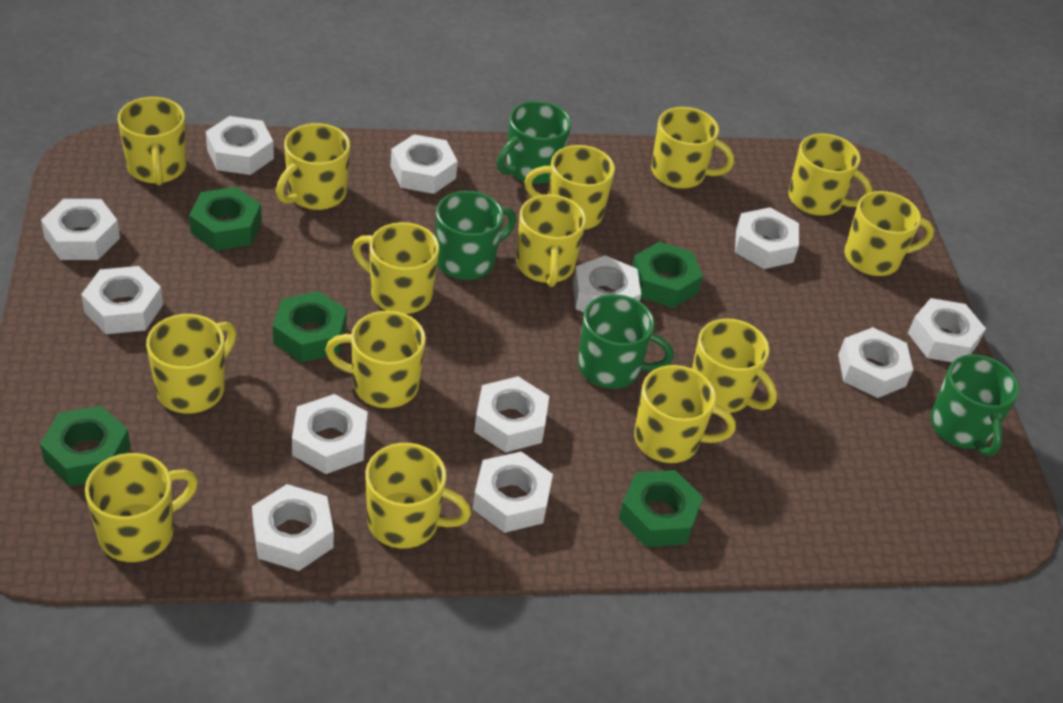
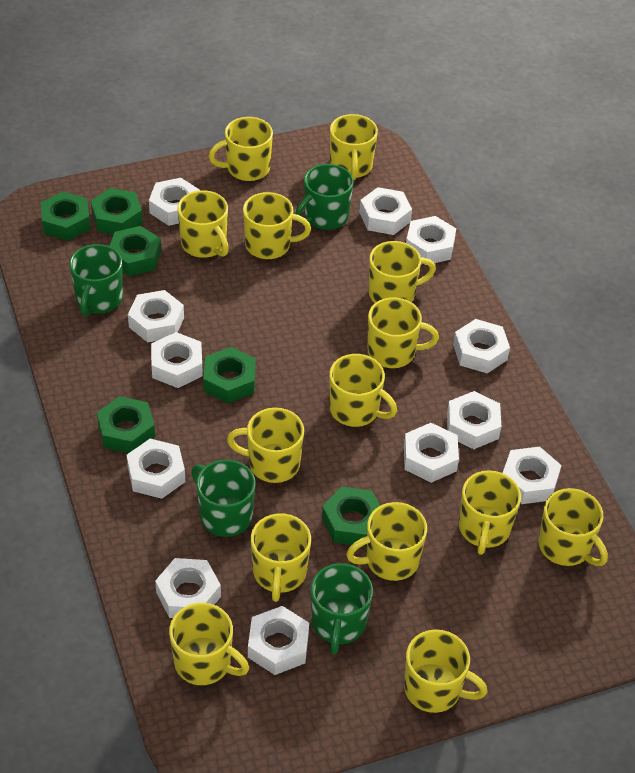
green nut: [40,406,131,486] [189,187,262,251] [273,291,347,363] [619,470,703,547] [632,242,703,308] = 5 -> [41,191,90,241] [91,188,143,235] [97,396,155,453] [110,226,161,276] [203,347,256,403] [322,487,380,547] = 6

